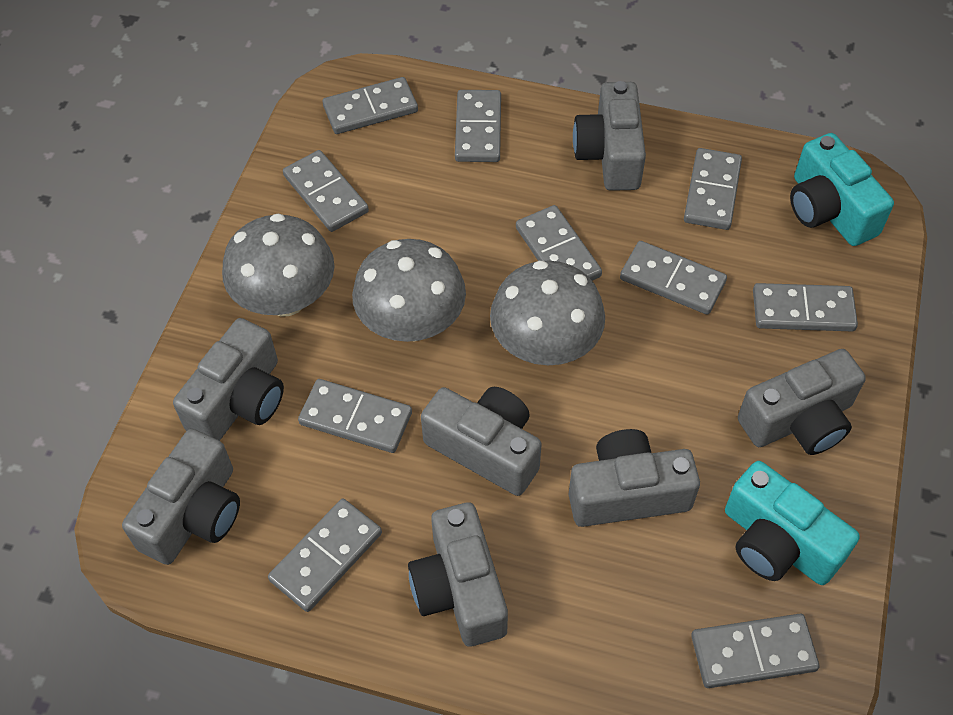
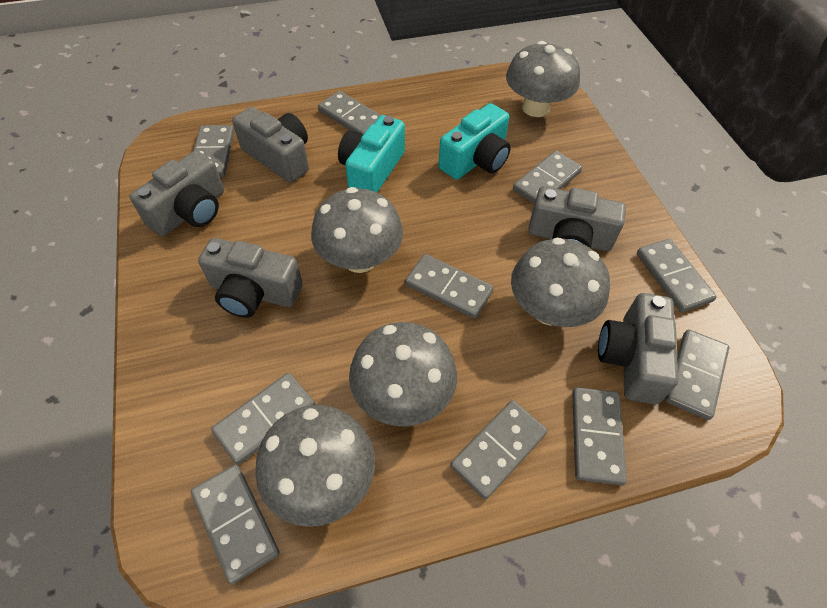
grey camera: [122,429,240,565] [173,318,284,441] [408,502,508,647] [421,387,542,496] [568,429,700,527] [573,81,646,191] [738,349,866,455] = 7 -> [129,151,224,236] [198,238,303,318] [232,107,309,183] [528,186,626,251] [598,293,679,404] = 5
grey mushroom: [222,213,334,317] [352,239,466,342] [490,261,605,365] = 3 -> [256,405,375,527] [311,187,403,273] [349,322,457,427] [506,41,580,117] [511,238,610,327] = 5

